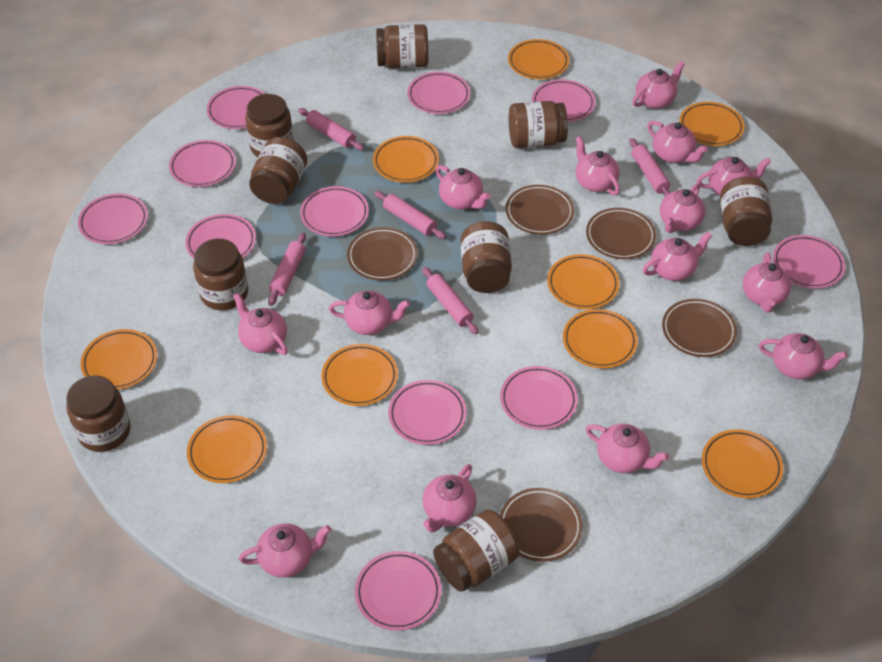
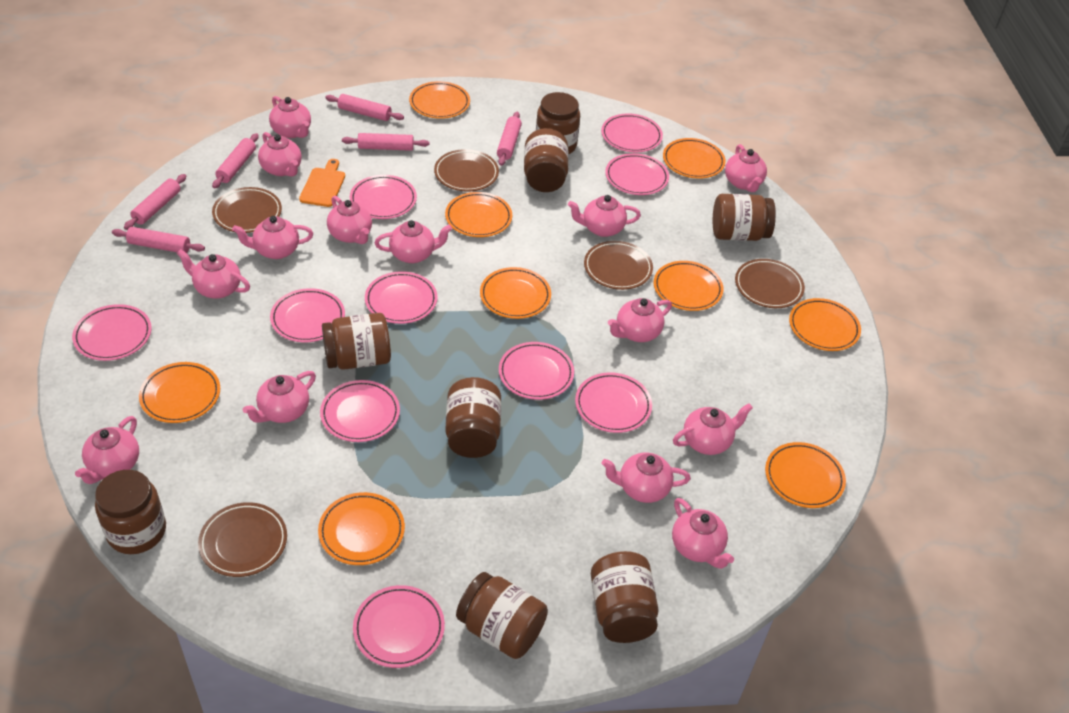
brown jar: [66,375,131,452] [193,239,248,310] [245,94,294,157] [249,137,307,204] [376,24,428,68] [433,510,520,592] [461,221,512,293] [509,101,568,148] [720,177,772,246] = 9 -> [95,470,166,554] [322,313,391,370] [446,377,501,458] [456,572,548,659] [524,128,569,192] [536,92,580,154] [591,551,658,643] [713,194,776,241] = 8
orange cutting board: none = 0 -> [299,159,345,207] = 1
pink plate: [78,194,148,244] [169,140,236,187] [185,214,256,259] [207,86,265,129] [300,186,369,236] [355,551,441,631] [388,380,466,445] [407,72,470,114] [500,366,578,430] [532,79,595,122] [773,235,845,289] = 11 -> [72,304,152,361] [270,288,345,342] [320,380,400,442] [350,175,417,219] [353,585,445,668] [365,271,437,324] [499,342,574,400] [575,372,652,433] [601,113,663,152] [605,153,669,195] = 10
pink rolling pin: [268,233,306,306] [298,108,364,151] [374,191,446,239] [422,267,478,334] [630,138,671,197] = 5 -> [112,227,205,253] [124,174,186,230] [212,133,259,188] [325,94,404,121] [342,133,429,151] [497,111,522,166] = 6

